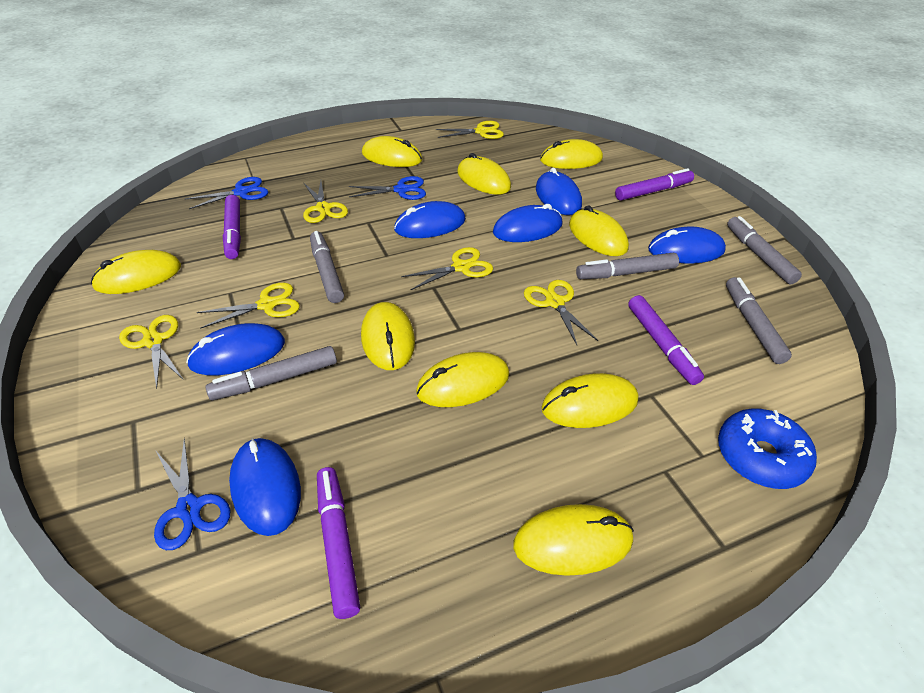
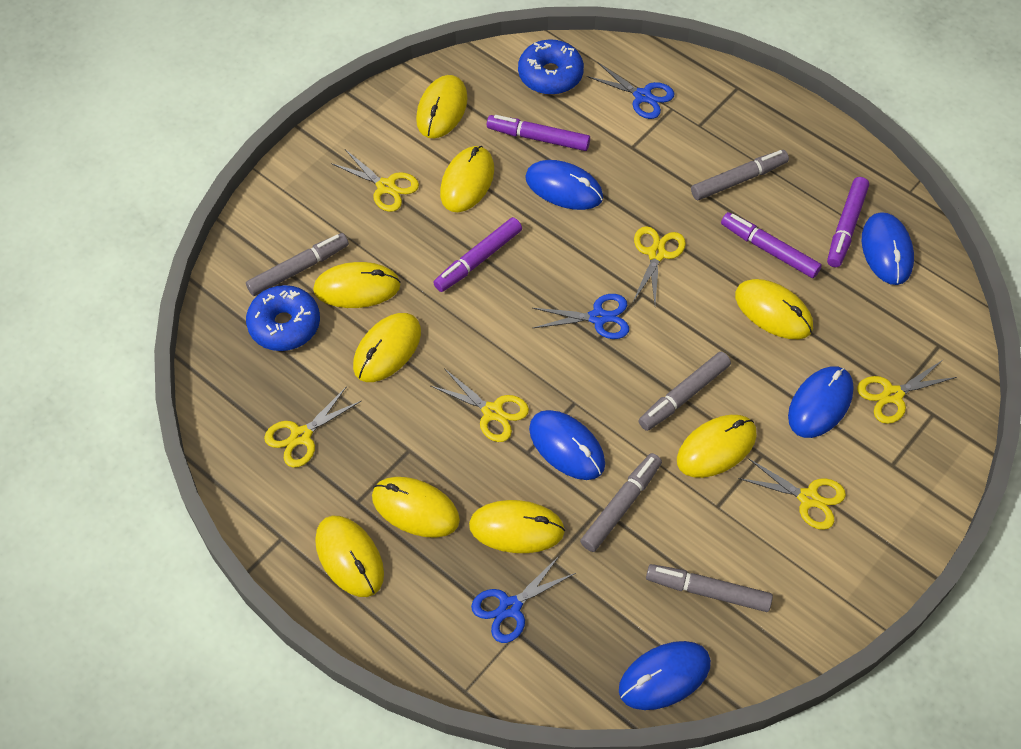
blue donut: [718,409,817,489] = 1 -> [246,285,320,351] [518,39,584,95] = 2
blue mouse: [186,323,285,375] [229,438,301,536] [394,201,466,238] [493,204,563,242] [536,168,582,215] [648,227,726,263] = 6 -> [525,160,603,210] [529,410,605,480] [619,641,711,710] [788,366,854,438] [862,212,914,285] = 5

